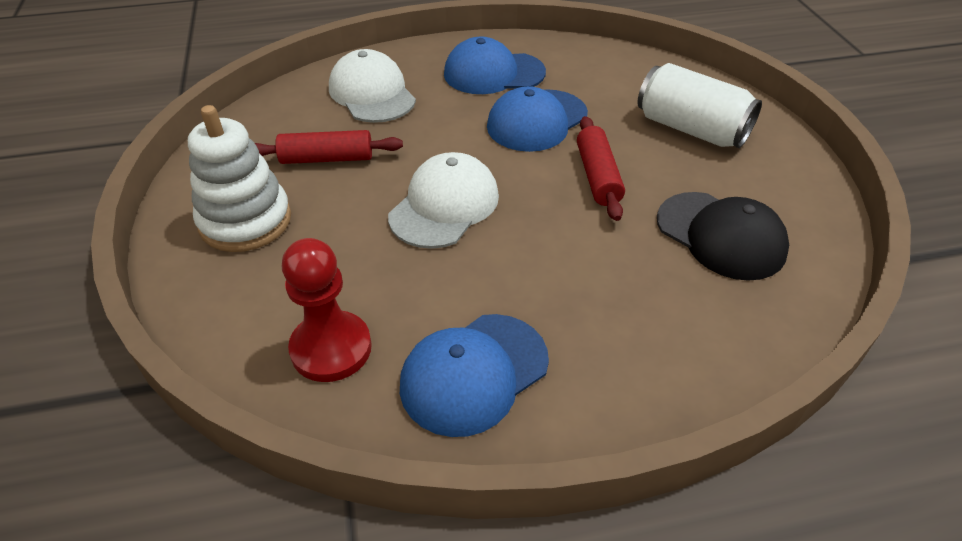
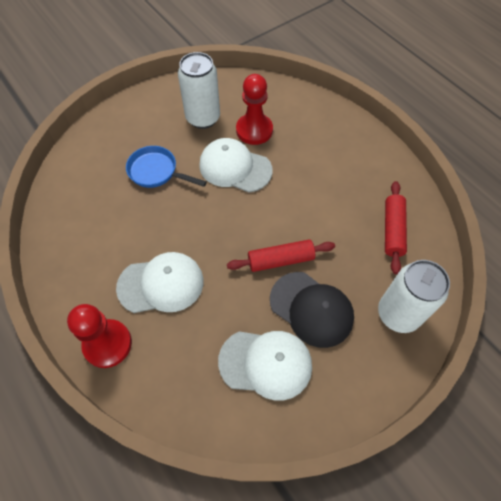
blue cap: [400,314,549,437] [444,37,546,94] [487,86,588,152] = 3 -> none = 0
blue pan: none = 0 -> [126,146,207,188] = 1
red pawn: [282,238,372,382] = 1 -> [67,304,132,368] [236,74,273,145] = 2
white can: [637,63,762,148] = 1 -> [178,52,220,129] [378,260,450,333] = 2
white cap: [329,49,416,123] [388,152,499,249] = 2 -> [116,252,204,313] [199,138,273,193] [218,331,312,401] = 3
white stacking toy: [188,105,291,252] = 1 -> none = 0

